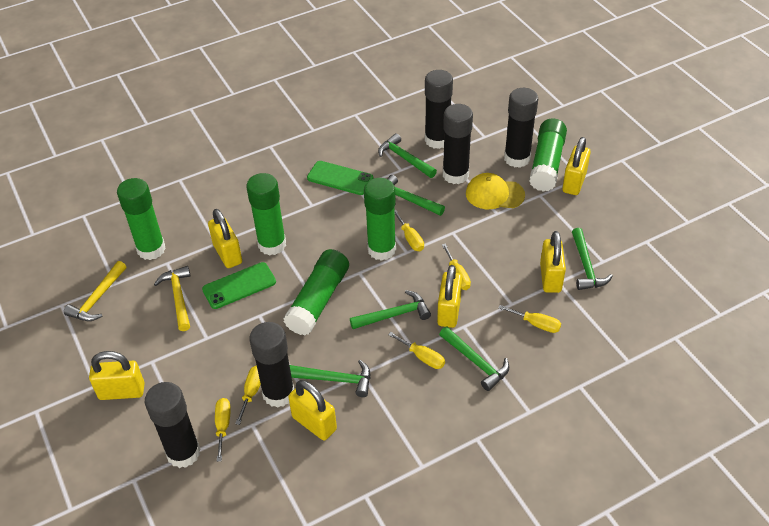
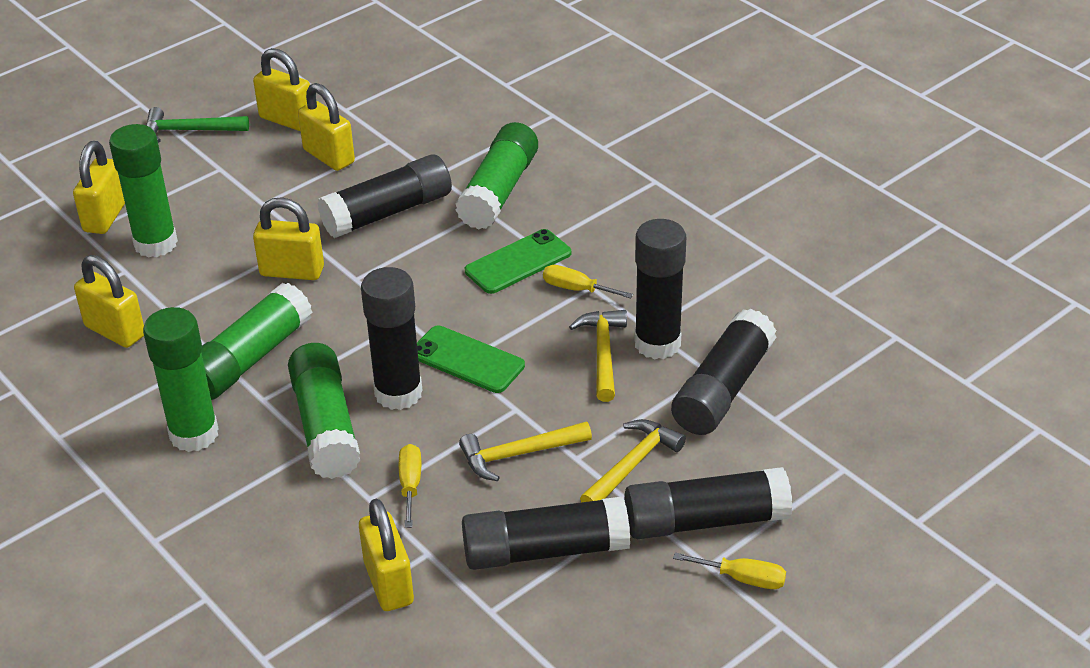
black glue stick: [145,382,200,468] [249,322,294,408] [425,70,453,149] [443,104,473,184] [504,88,538,168] = 5 -> [318,154,452,238] [361,267,423,410] [462,496,630,570] [624,467,793,539] [634,219,686,359] [671,309,777,435] = 6
green hammer: [290,360,370,397] [350,290,431,329] [378,133,437,178] [388,175,445,216] [439,327,509,391] [572,228,613,290] = 6 -> [146,107,249,143] = 1
yellow cap: [466,173,525,209] = 1 -> none = 0
yellow hammer: [64,261,127,321] [154,266,191,331] = 2 -> [459,422,592,481] [569,310,627,402] [580,419,686,502] = 3
yellow screwdriver: [215,398,231,462] [235,366,261,425] [388,332,445,369] [395,210,424,251] [442,244,471,290] [498,305,561,333] = 6 -> [399,444,421,528] [543,265,633,298] [673,553,786,589] = 3

